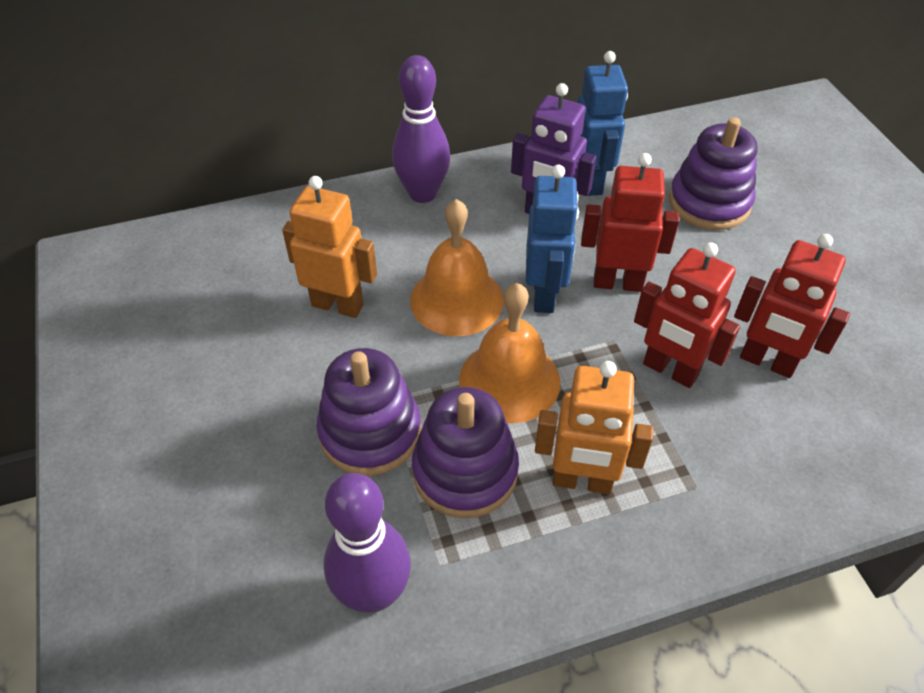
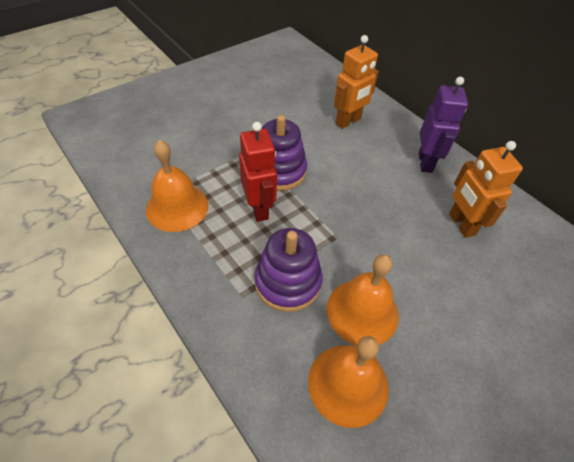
blue robot: [526,165,579,313] [578,51,628,196] = 2 -> none = 0
orange bell: [410,199,504,336] [459,283,560,423] = 2 -> [146,140,209,232] [308,336,389,428] [327,254,399,345] = 3
purple bowling pin: [324,473,411,613] [392,55,450,203] = 2 -> none = 0
purple stacking toy: [316,348,421,476] [412,387,519,518] [669,117,758,230] = 3 -> [254,228,323,312] [262,115,307,191] = 2
red robot: [581,153,679,292] [634,242,740,388] [734,234,850,378] = 3 -> [239,122,277,222] = 1

